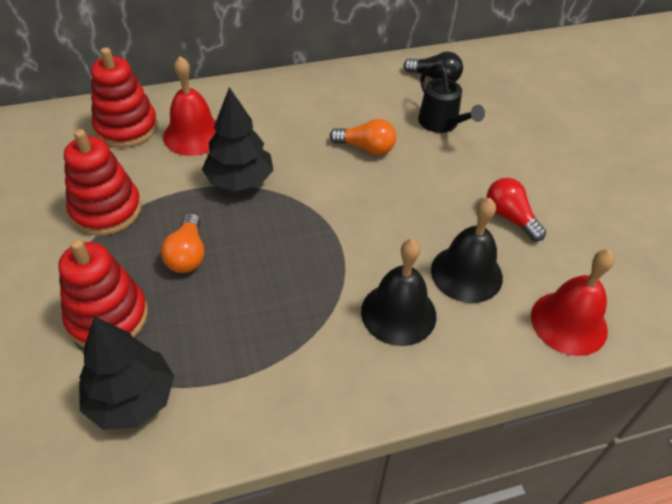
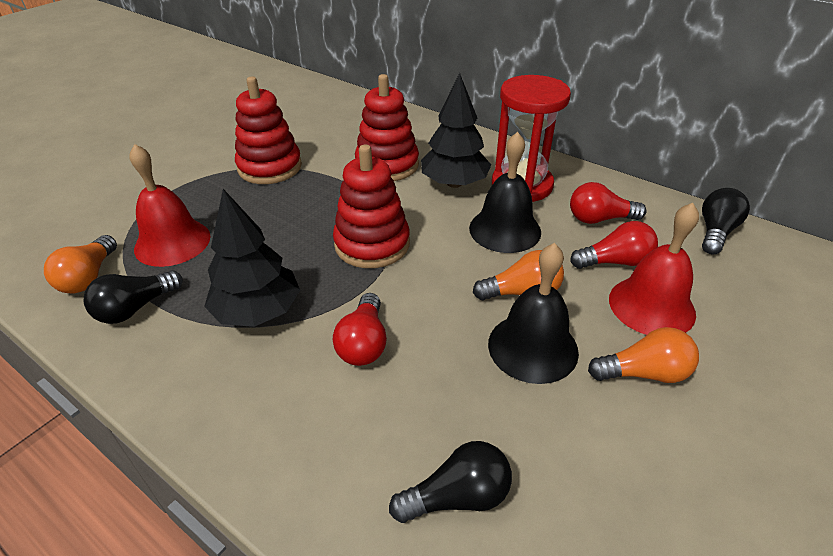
black light bulb: [404,52,463,82] = 1 -> [84,270,183,324] [389,441,512,523] [702,188,750,255] = 3
black watering can: [418,64,485,133] = 1 -> none = 0
orange light bulb: [161,213,205,273] [330,119,396,155] = 2 -> [44,235,117,293] [473,250,564,300] [588,327,699,383] = 3
red hourglass: none = 0 -> [492,75,571,202] = 1
red light bulb: [487,178,546,241] = 1 -> [333,293,387,366] [570,182,646,224] [570,221,658,269] = 3

